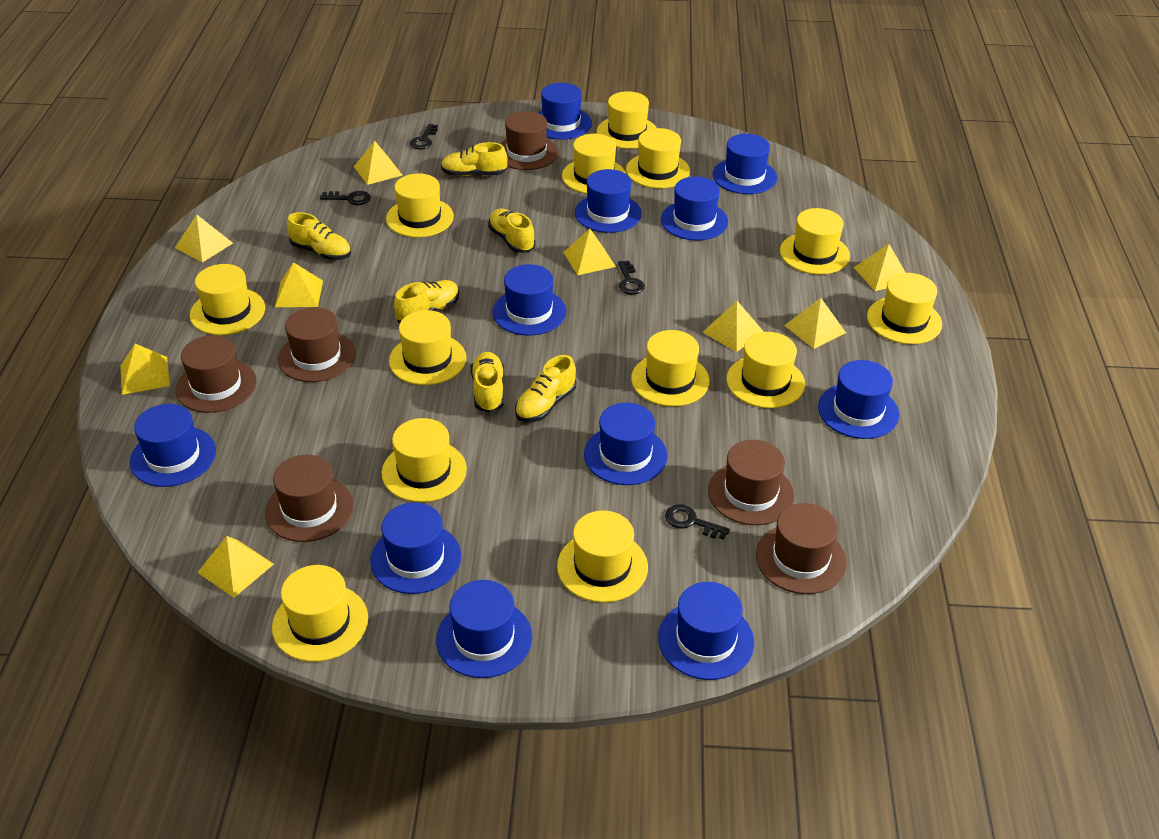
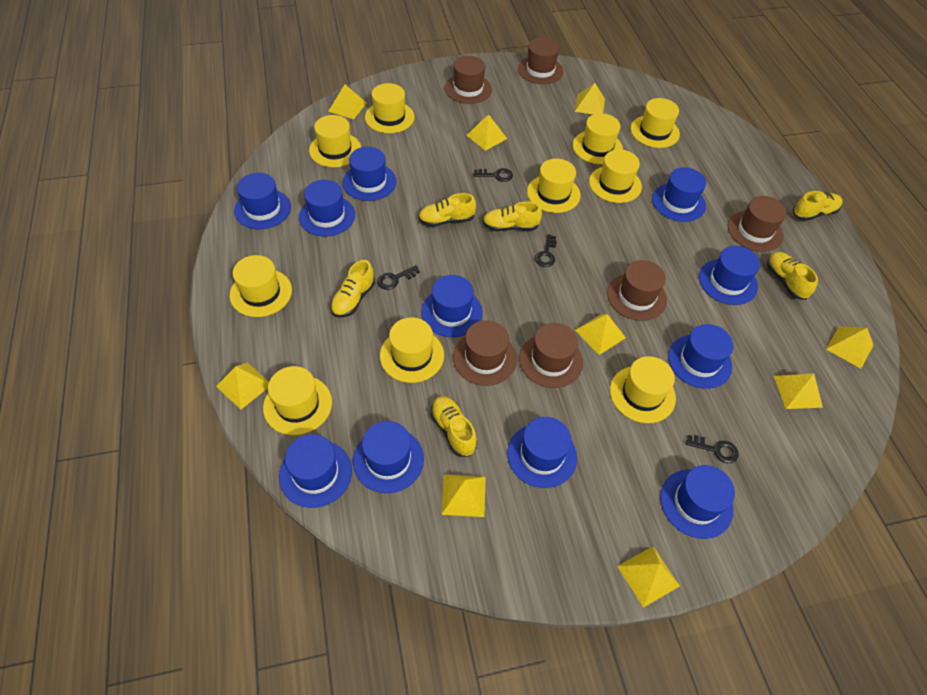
yellow hat: [190,264,265,335] [272,565,368,662] [382,418,467,502] [386,173,454,237] [389,310,467,385] [557,510,648,603] [562,134,626,194] [597,91,657,149] [626,128,690,188] [631,330,710,407] [727,332,805,408] [780,208,850,275] [867,273,942,344] = 13 -> [230,255,292,317] [263,366,332,435] [309,115,361,167] [365,83,415,133] [380,317,444,383] [527,159,580,213] [573,113,623,165] [589,149,642,203] [610,356,676,423] [630,98,680,148] = 10

